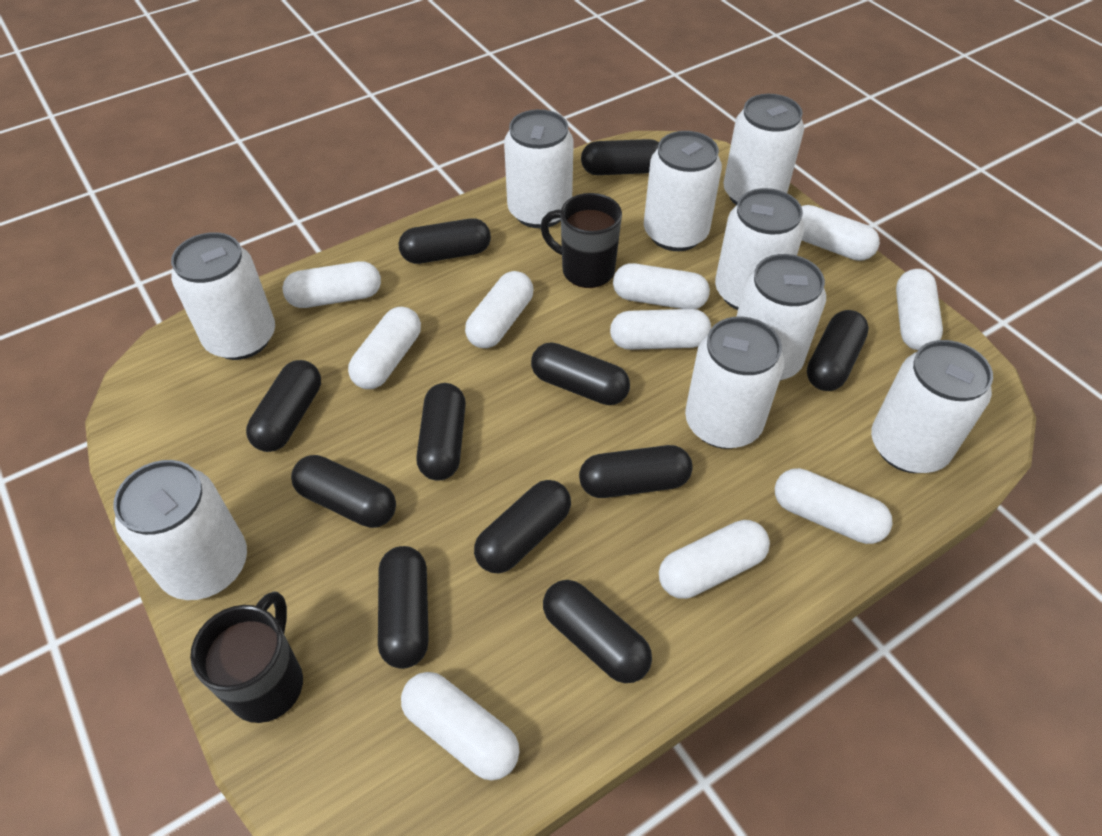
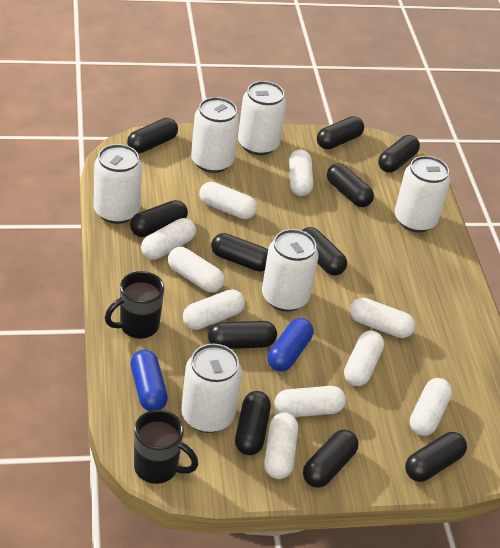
blue capsule: none = 0 -> [130,350,168,411] [268,318,313,372] = 2
white can: [113,460,247,600] [171,232,275,360] [504,109,574,228] [644,131,722,251] [685,316,784,449] [715,188,805,310] [723,94,804,205] [736,254,826,381] [871,340,993,473] = 9 -> [93,144,142,224] [181,344,242,433] [191,97,239,173] [238,81,286,155] [262,229,318,312] [395,156,450,233] = 6

